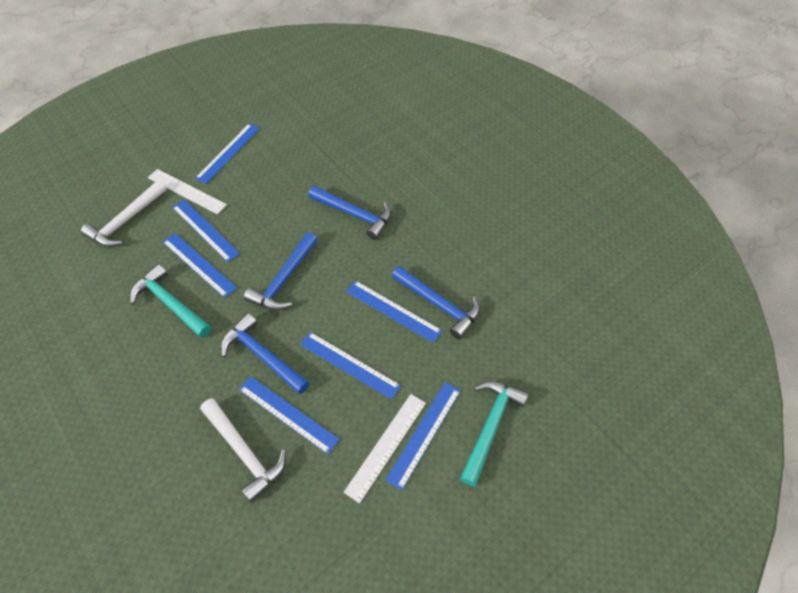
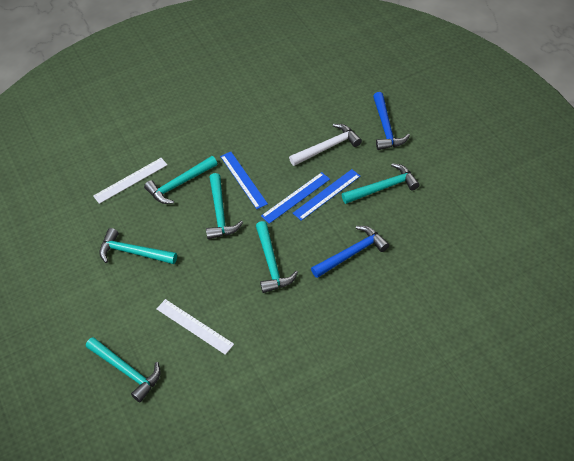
blue hammer: [221,313,309,394] [244,232,318,310] [308,186,391,240] [392,266,480,339] = 4 -> [311,226,389,278] [373,92,410,150] = 2
blue ruler: [163,233,237,298] [172,200,240,262] [195,123,260,184] [239,376,340,454] [300,332,401,400] [346,280,442,343] [385,382,461,491] = 7 -> [220,152,268,209] [261,172,330,224] [293,169,360,221] = 3
turquoise hammer: [130,264,211,338] [460,381,529,487] = 2 -> [86,337,161,402] [99,228,177,264] [144,156,217,204] [206,173,243,239] [256,221,298,293] [342,163,419,204] = 6
white hammer: [81,180,167,247] [200,398,286,503] = 2 -> [289,124,362,166] = 1

